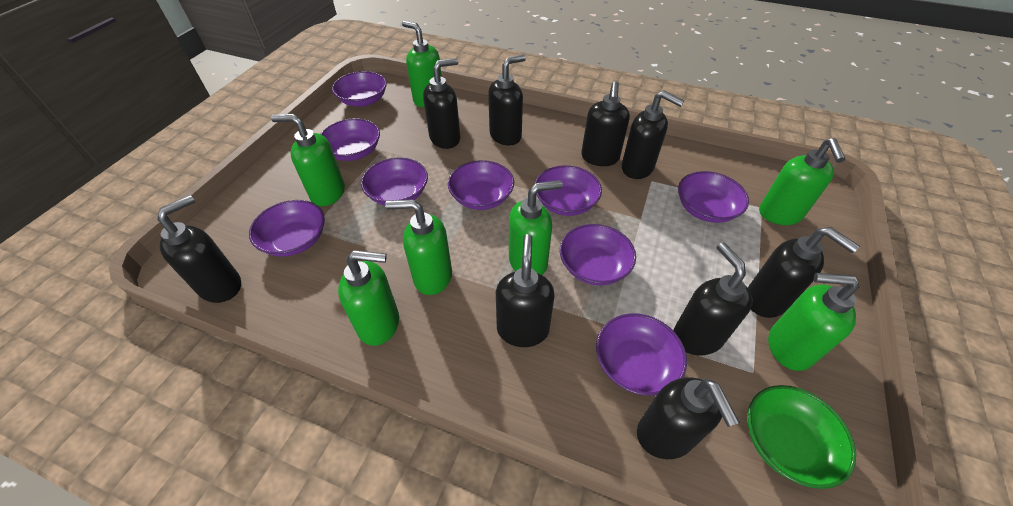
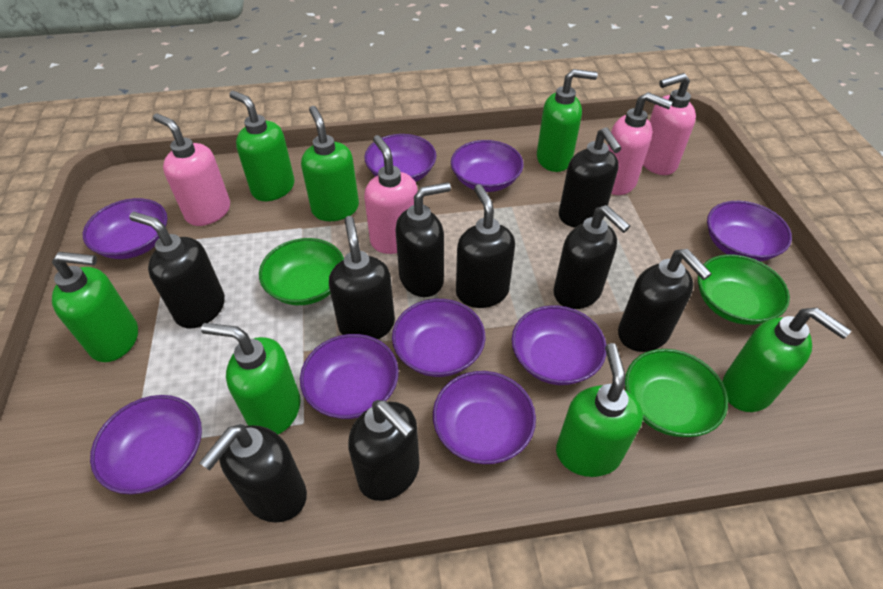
green bowl: [747,385,856,489] = 1 -> [259,238,344,305] [625,349,728,437] [698,254,790,325] = 3
pink soap dispenser: none = 0 -> [153,113,230,226] [364,135,418,254] [608,92,673,195] [643,73,696,175] = 4

